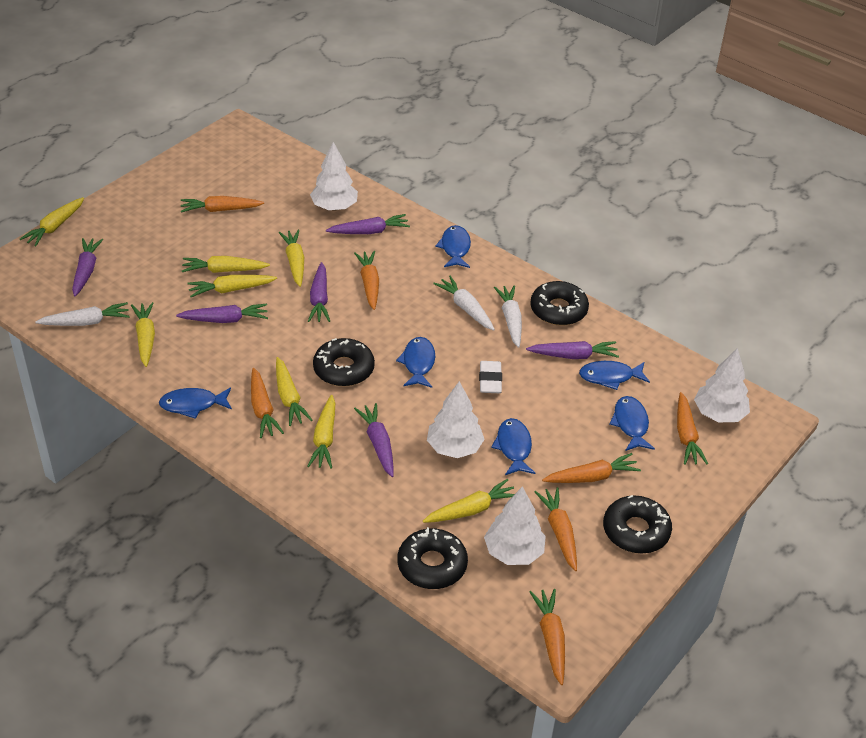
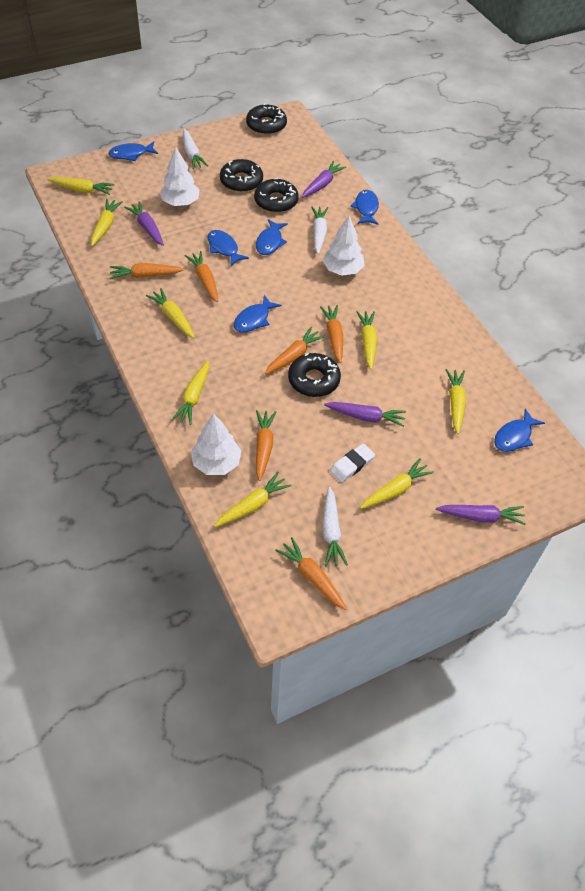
orange carrot: [181,196,264,212] [251,368,284,438] [354,251,379,310] [529,589,565,685] [535,487,577,571] [542,453,641,483] [677,392,708,465] = 7 -> [110,263,184,279] [185,251,218,302] [256,410,276,481] [264,327,325,375] [275,537,347,610] [320,305,343,363] = 6
purple carrot: [72,238,103,296] [176,304,268,323] [308,262,330,322] [326,214,410,234] [354,403,394,477] [526,341,619,359] = 6 -> [124,201,164,246] [302,161,346,198] [324,402,406,427] [436,505,526,525] = 4
white tree: [310,142,358,211] [427,381,485,458] [484,486,546,565] [694,348,750,422] = 4 -> [160,147,200,206] [191,413,241,475] [323,216,365,276] = 3

